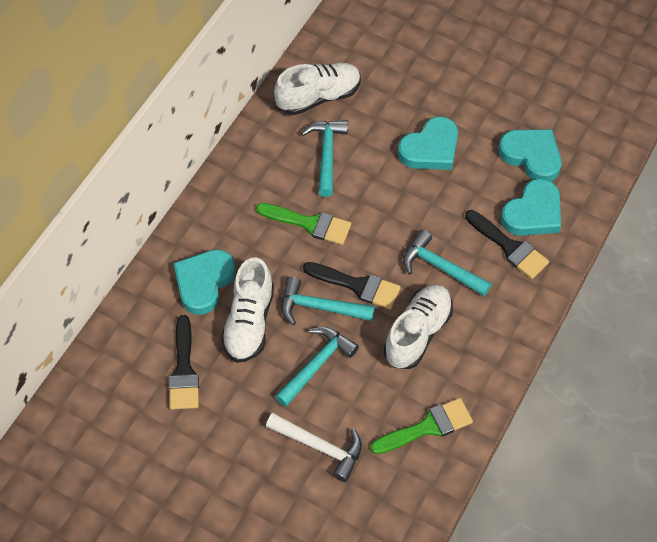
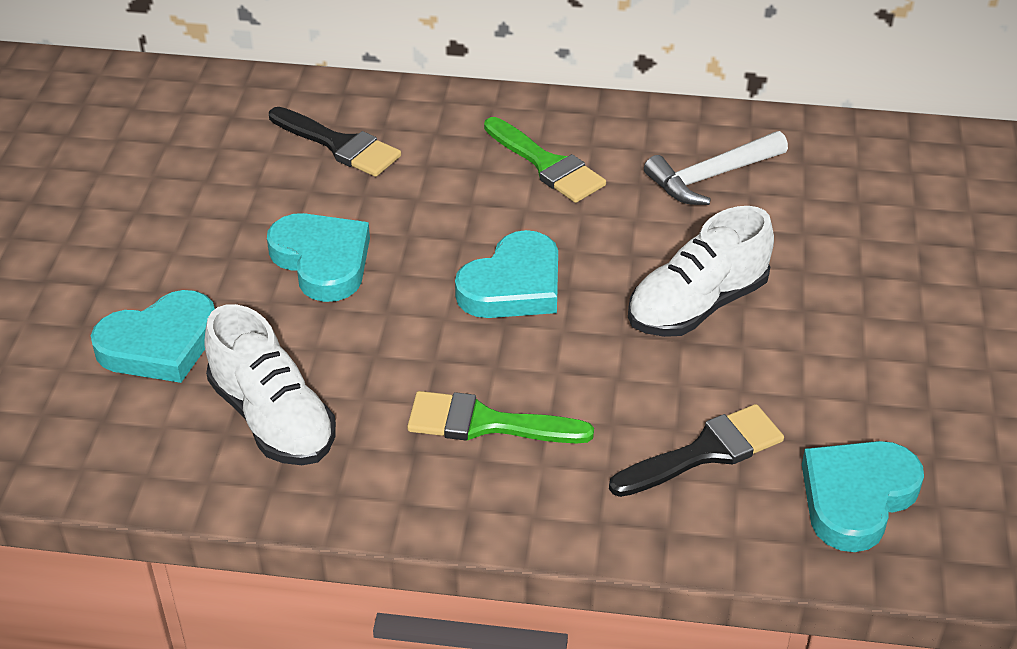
black brush: [169,315,199,410] [303,262,400,309] [465,210,549,279] = 3 -> [269,107,401,177] [609,404,784,497] = 2
turquoise hammer: [275,327,359,407] [281,276,375,325] [301,120,348,197] [403,229,492,296] = 4 -> none = 0
white shoe: [221,257,274,363] [274,62,361,115] [384,284,453,369] = 3 -> [205,304,336,465] [628,206,774,337] = 2

